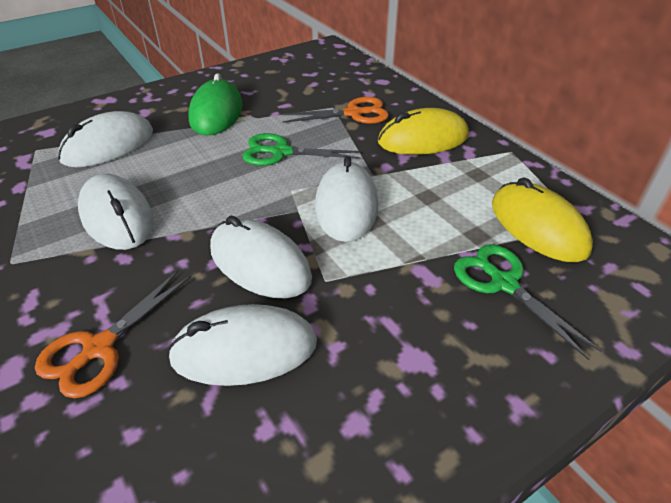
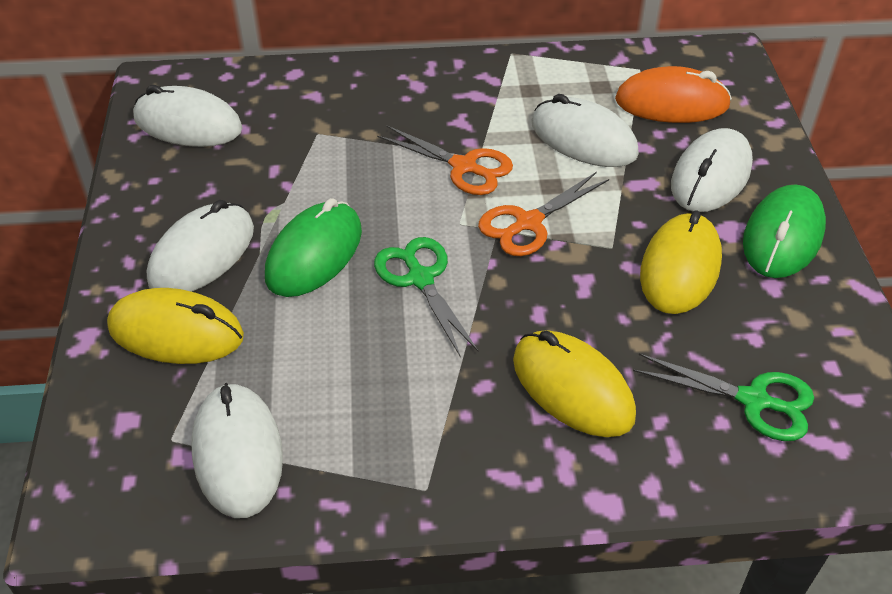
green mouse: [188,73,243,136] = 1 -> [265,198,362,297] [743,184,826,278] = 2
orange mouse: none = 0 -> [615,66,732,123] = 1
yellow mouse: [378,108,469,155] [492,178,593,262] = 2 -> [107,288,244,364] [513,330,636,437] [640,210,722,314] = 3

